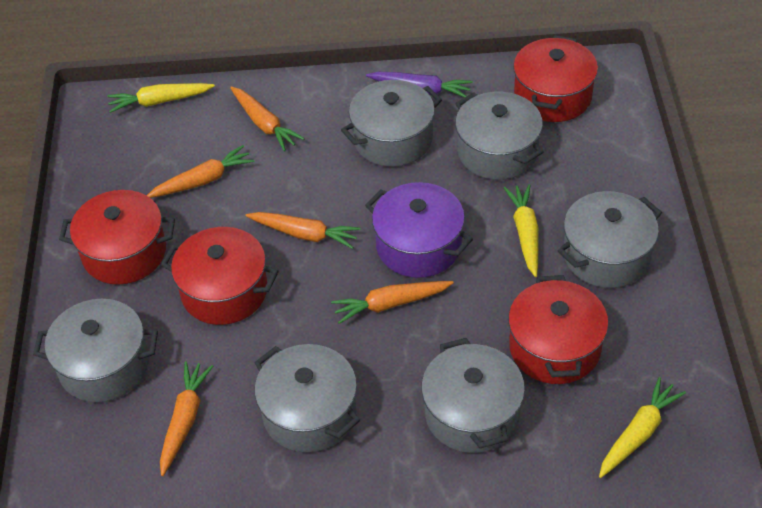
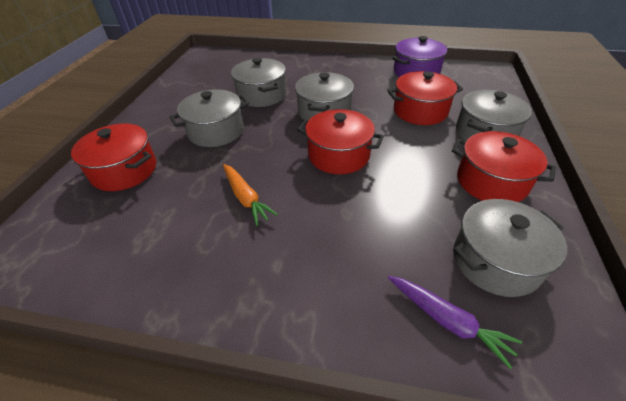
grey pot: [33,299,158,402] [255,344,360,453] [341,80,442,167] [421,338,525,453] [455,92,544,180] [558,191,662,288] = 6 -> [170,89,249,147] [231,58,286,107] [295,72,354,120] [453,199,567,297] [456,90,532,141] = 5
orange carrot: [147,145,254,198] [160,361,213,476] [230,86,305,152] [246,212,361,249] [331,281,454,324] = 5 -> [223,164,278,226] = 1
yellow carrot: [107,83,215,113] [504,184,539,277] [599,377,686,478] = 3 -> none = 0

